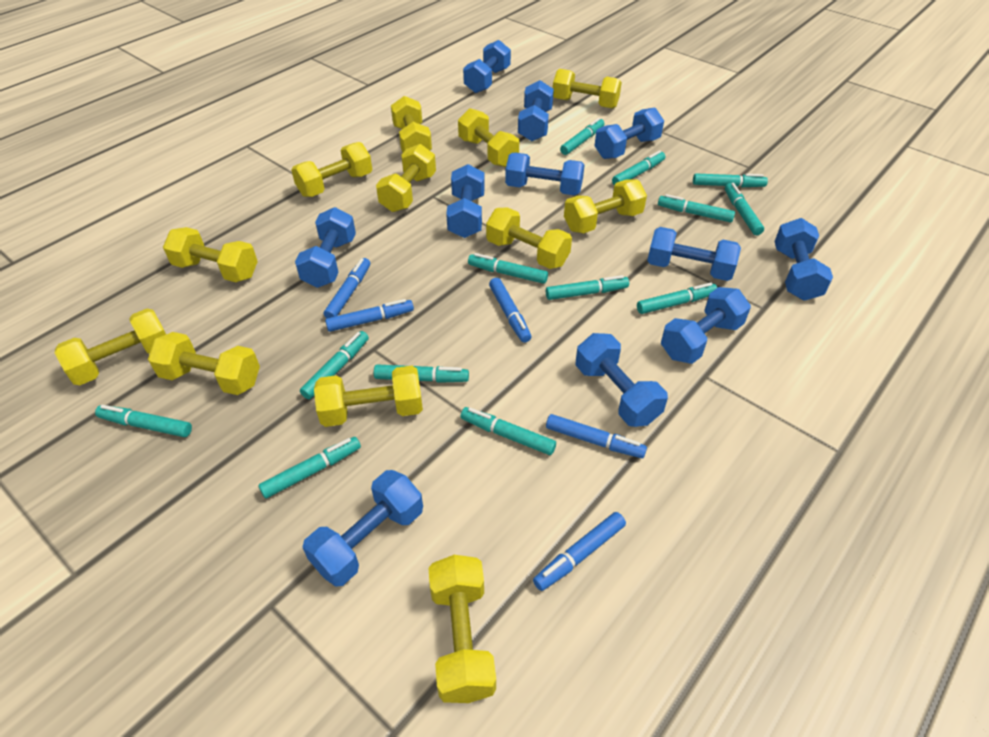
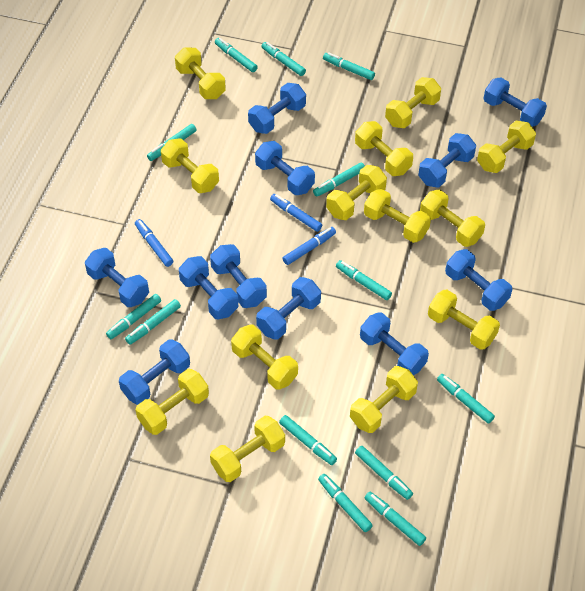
blue marker: [324,258,370,318] [325,299,414,332] [489,278,531,343] [533,512,626,591] [546,414,647,458] = 5 -> [135,219,173,267] [270,194,322,232] [282,227,336,265] = 3
yellow dumbbell: [55,309,166,385] [148,332,260,395] [163,227,258,282] [291,142,372,197] [314,366,423,427] [376,144,436,212] [391,96,432,153] [428,555,496,703] [458,108,519,167] [486,208,572,269] [553,69,622,109] [564,179,647,233] = 12 -> [135,369,209,435] [161,138,219,193] [175,47,226,99] [210,416,285,482] [231,325,298,390] [326,165,387,220] [350,366,418,433] [355,121,413,176] [364,189,431,243] [385,77,441,128] [420,190,485,247] [428,290,500,350] [477,121,536,173] = 13

